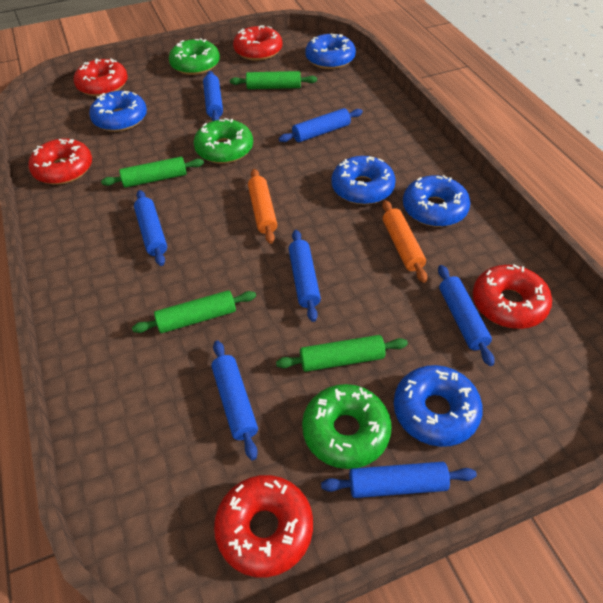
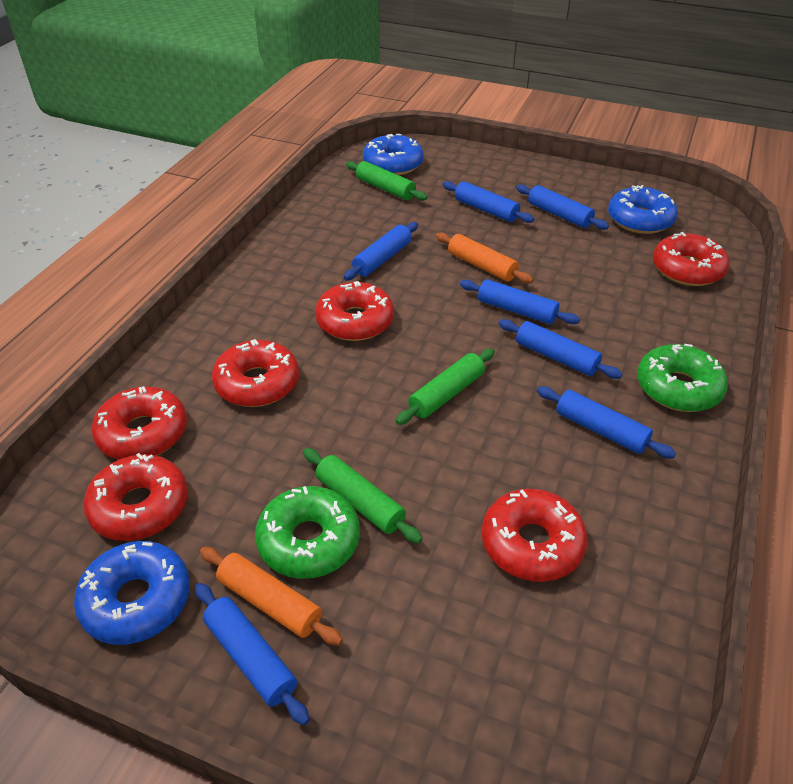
blue donut: [89,91,147,132] [305,33,356,69] [331,156,396,205] [394,365,483,447] [403,175,470,227] = 5 -> [74,541,190,645] [363,134,424,175] [608,185,678,234] = 3
green donut: [169,38,220,75] [193,118,253,164] [302,384,392,469] = 3 -> [255,486,360,579] [637,344,728,412] = 2
green rolling pin: [101,157,204,188] [132,290,256,333] [230,71,317,89] [276,335,408,372] = 4 -> [303,448,422,544] [346,161,428,201] [396,348,495,425] = 3
red donut: [28,138,92,185] [74,58,128,96] [214,475,313,577] [233,25,282,61] [473,265,552,329] = 5 -> [83,453,188,541] [92,386,187,460] [212,339,299,407] [315,281,394,341] [482,489,588,582] [653,232,730,286] = 6

